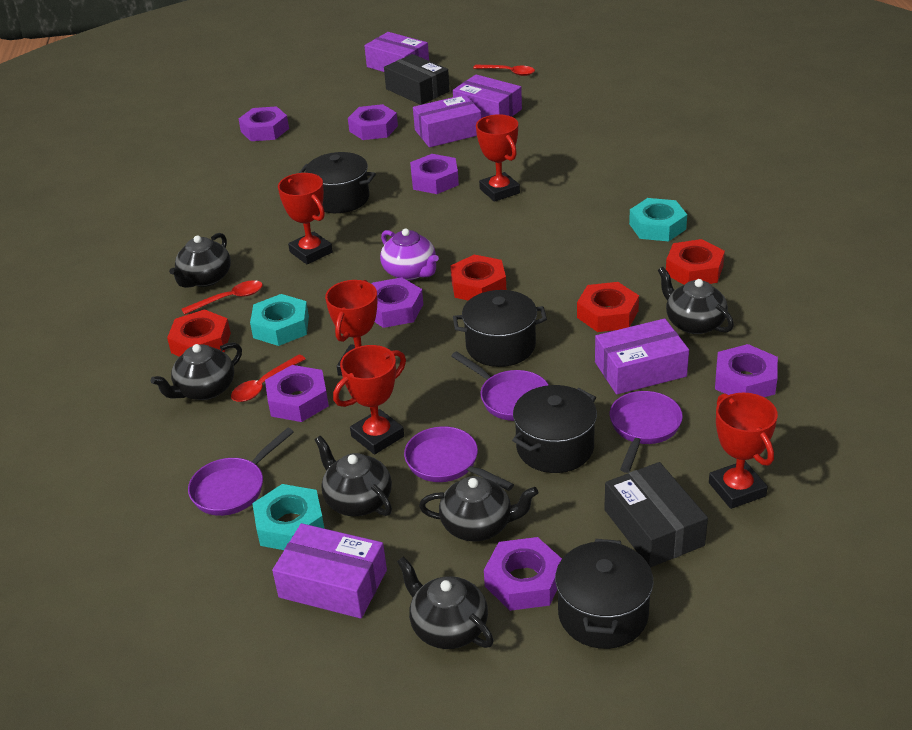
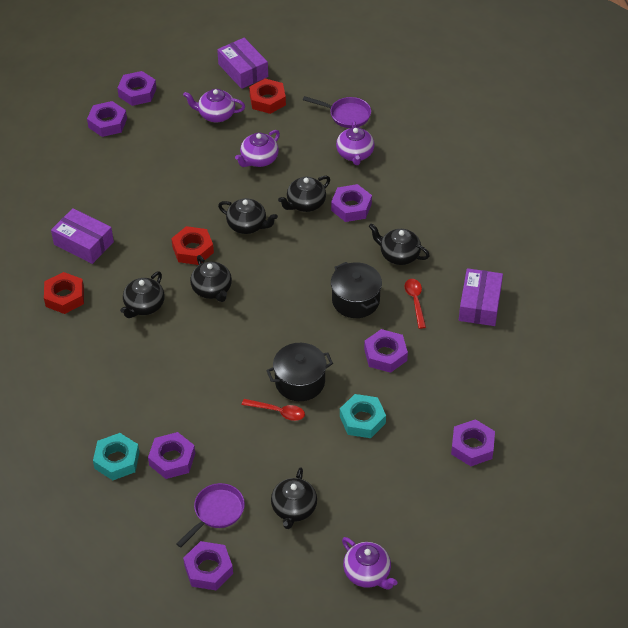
black box: [384,54,450,105] [604,462,708,568] = 2 -> none = 0
black pot: [299,152,376,213] [453,290,547,367] [512,385,597,473] [555,539,654,649] = 4 -> [266,343,333,401] [331,262,382,318] = 2
purple box: [272,523,387,619] [364,32,429,72] [413,95,481,147] [453,74,522,118] [595,318,689,394] = 5 -> [51,208,114,264] [217,38,268,89] [459,268,503,326] = 3
purple pan: [188,428,294,516] [404,426,514,491] [451,351,549,421] [610,391,683,473] = 4 -> [176,483,245,548] [303,96,371,128] = 2
purple teapot: [380,228,439,280] = 1 -> [183,89,245,122] [235,130,280,167] [336,120,374,165] [342,537,397,589] = 4
red nut: [167,309,231,357] [450,255,506,301] [577,282,639,332] [666,239,725,285] = 4 -> [44,272,84,314] [171,226,214,265] [249,79,286,114] = 3
red spoon: [182,280,263,315] [231,355,306,402] [473,65,535,76] = 3 -> [242,399,305,421] [405,279,426,329] = 2
red trophy: [278,173,333,264] [325,280,377,376] [333,345,406,455] [476,114,520,202] [709,393,778,509] = 5 -> none = 0
turquoise nut: [250,294,309,346] [252,484,325,550] [629,198,687,242] = 3 -> [93,433,139,480] [340,394,386,438] = 2

